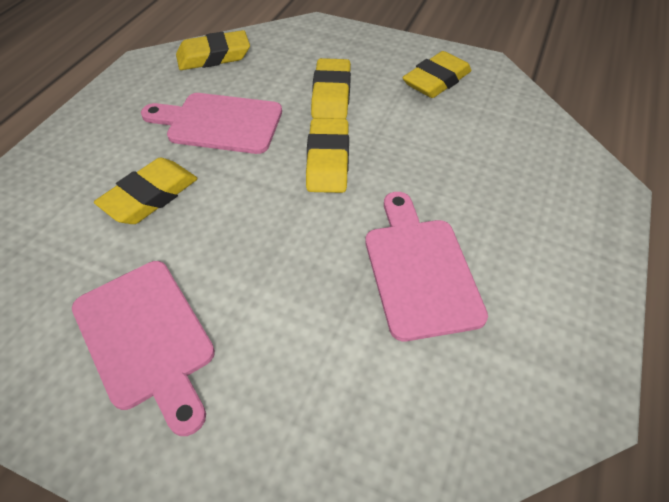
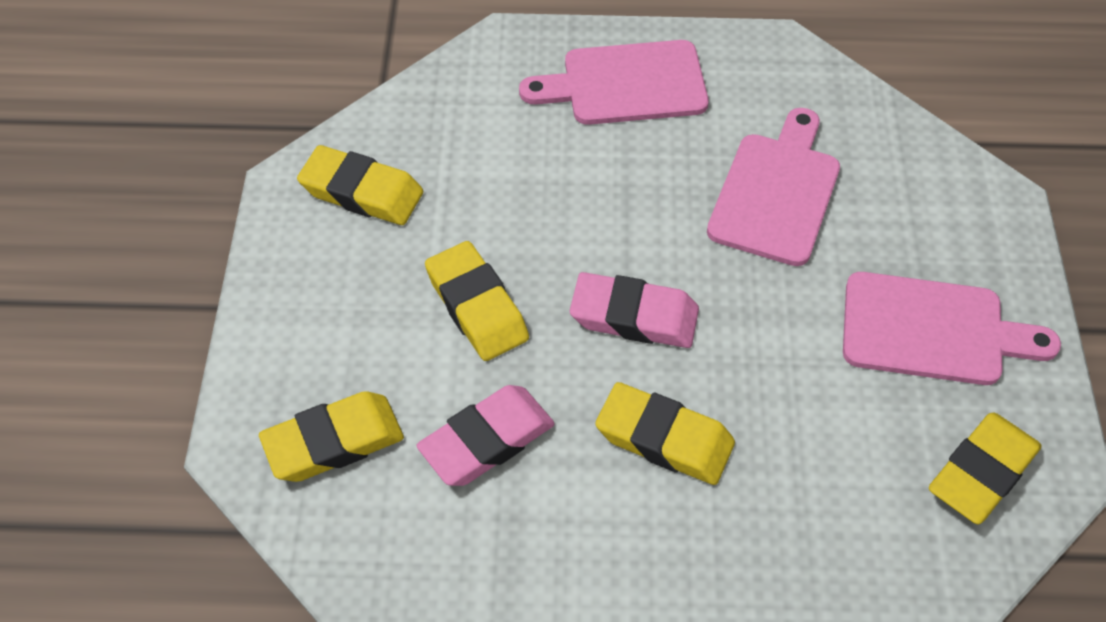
pink eraser: none = 0 -> [417,385,555,486] [570,272,699,348] = 2

